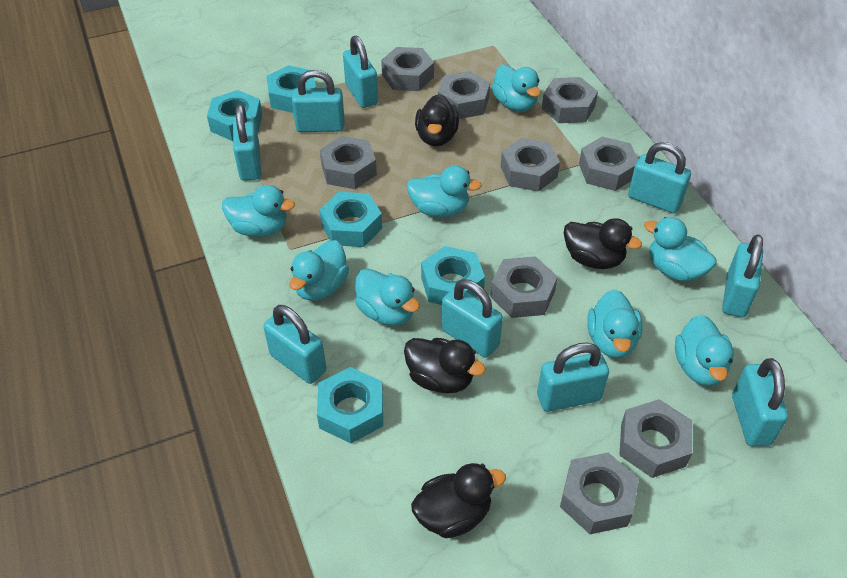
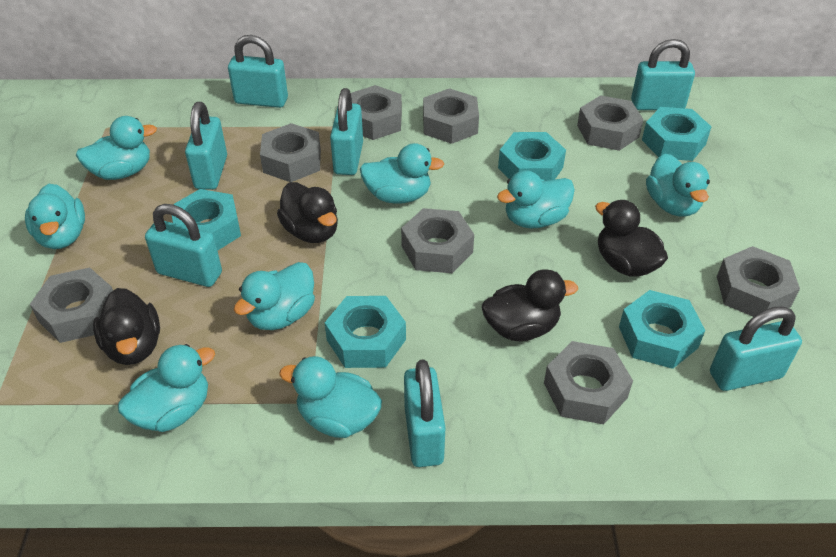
grey nut: [320,136,377,189] [381,47,434,91] [438,71,490,119] [490,256,558,318] [501,138,560,192] [542,77,598,123] [560,452,639,534] [579,136,638,191] [619,399,692,478] = 9 -> [30,267,113,343] [260,123,321,182] [351,85,402,140] [401,208,474,273] [423,88,479,144] [544,341,633,424] [577,95,644,151] [717,246,800,317] = 8
turquoise padlock: [233,104,261,181] [263,305,326,384] [292,70,345,132] [343,35,378,108] [442,279,503,358] [537,343,609,412] [628,142,691,213] [722,234,763,318] [732,358,788,446] = 9 -> [145,204,222,287] [185,102,227,190] [228,35,288,108] [330,88,363,175] [404,359,446,467] [631,39,695,110] [710,306,802,391] = 7

